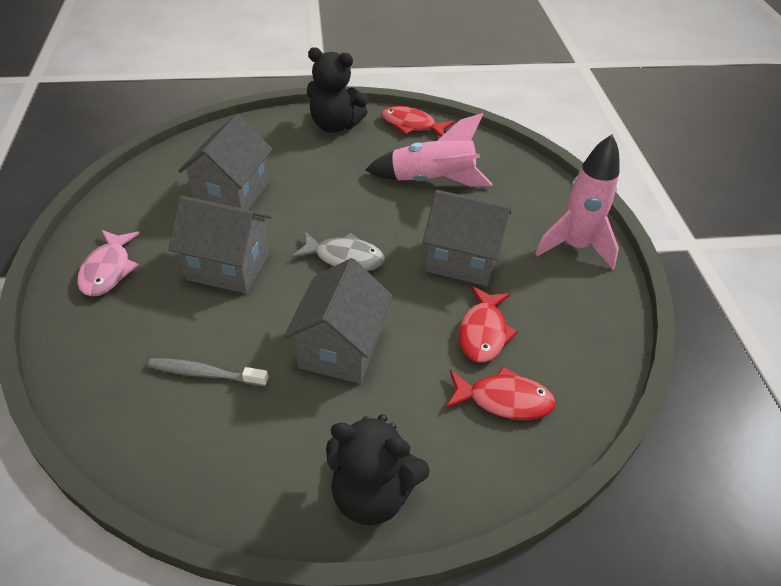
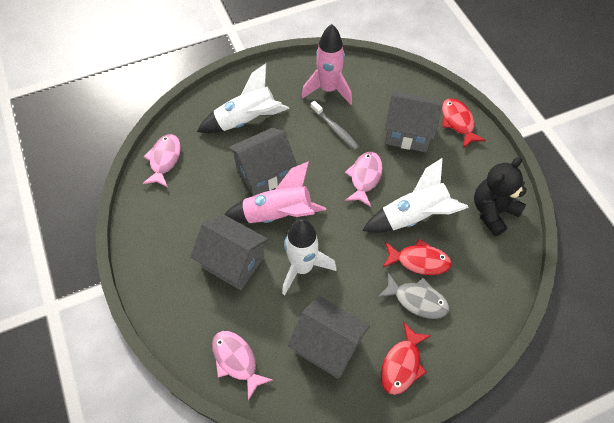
black teddy bear: [307,47,368,133] [326,414,430,525] = 2 -> [474,157,527,236] = 1
pink fish: [77,230,140,297] = 1 -> [142,134,181,188] [212,331,273,400] [345,152,383,207] = 3
white rocket: none = 0 -> [197,64,289,133] [282,219,336,295] [362,158,469,233] = 3

